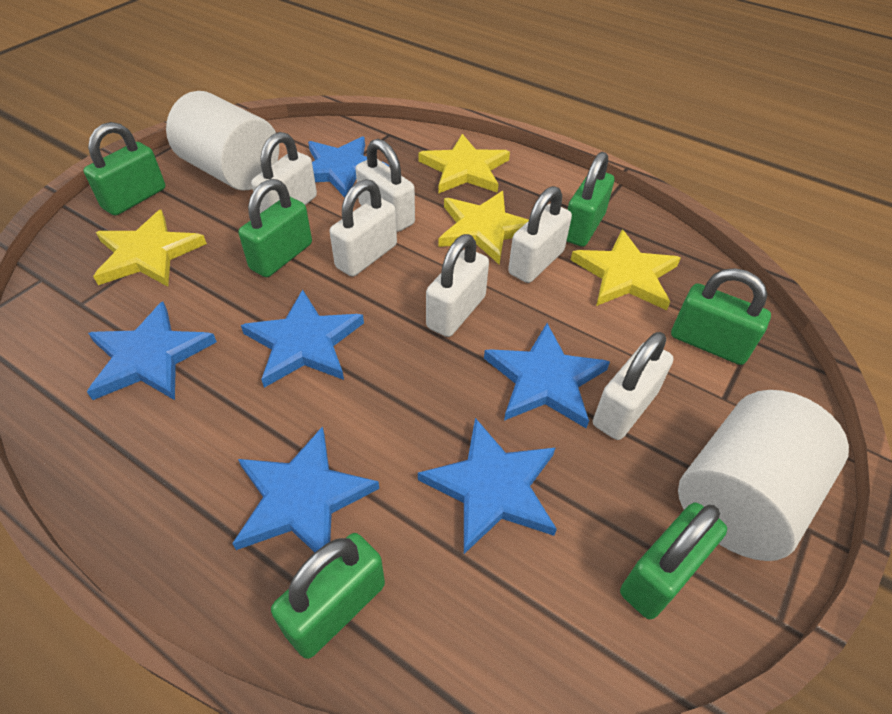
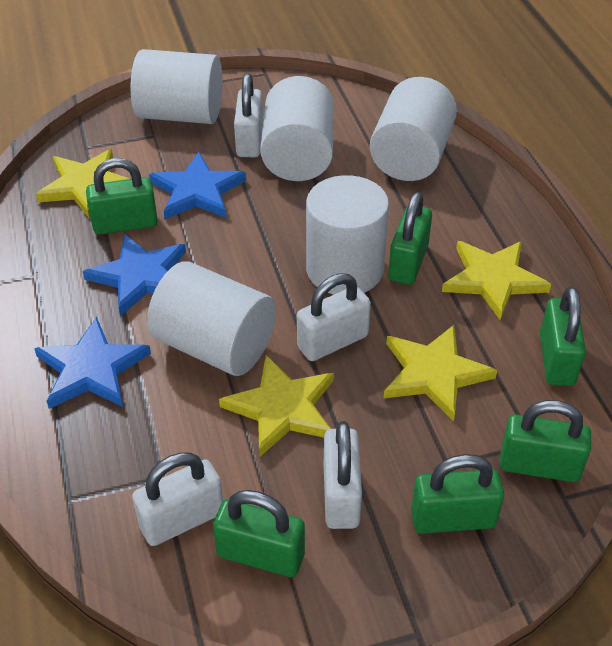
blue star: [87,301,217,400] [232,426,379,552] [241,289,364,388] [308,136,389,197] [418,418,557,554] [484,323,610,428] = 6 -> [34,317,151,409] [83,234,186,316] [149,152,246,219] = 3
white cylinder: [166,91,279,191] [678,390,849,561] = 2 -> [131,49,222,124] [147,261,276,376] [260,76,334,181] [306,175,389,295] [370,77,457,181] = 5
white padlock: [251,132,317,213] [330,179,397,277] [356,139,415,232] [426,234,489,337] [508,186,572,283] [593,332,673,440] = 6 -> [132,452,223,546] [234,74,263,157] [297,273,371,361] [324,421,362,529] = 4

